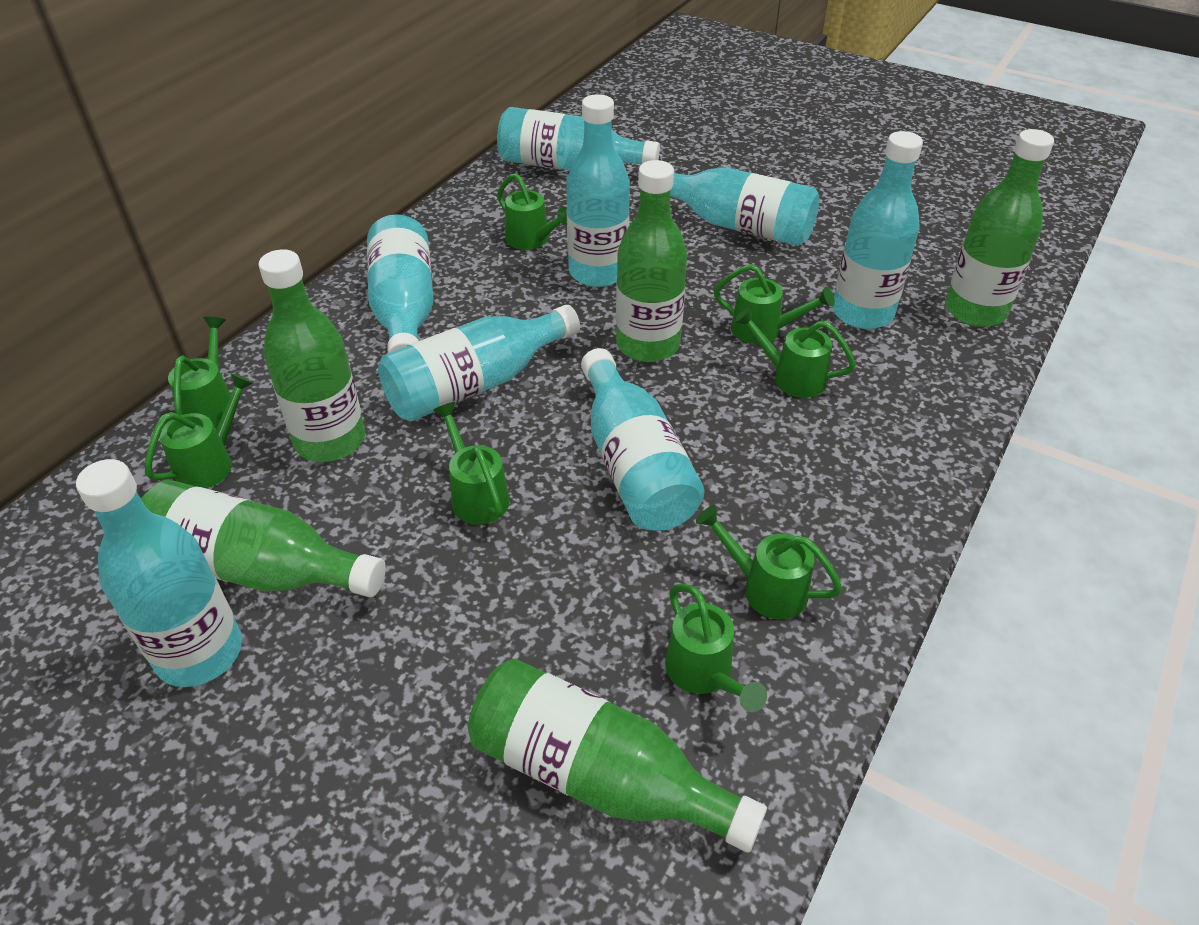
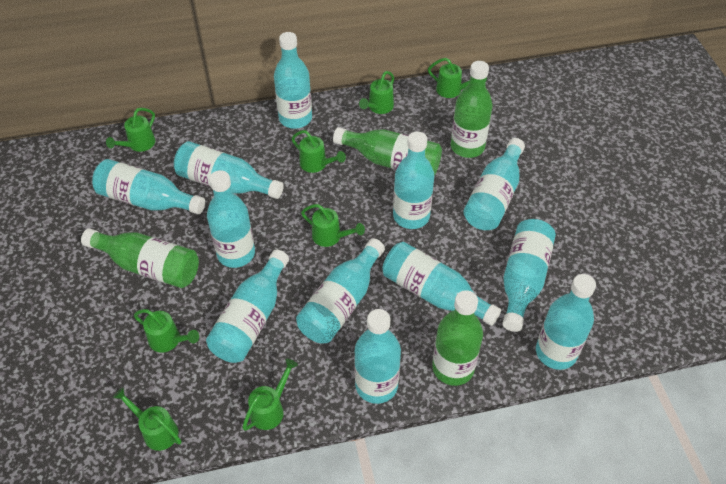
green bottle: [141,480,386,597] [259,249,365,462] [468,659,767,853] [616,160,687,362] [945,129,1054,327] = 5 -> [81,228,199,288] [333,127,442,176] [432,290,483,386] [451,61,493,158] = 4
turquoise bottle: [76,459,242,687] [367,214,434,353] [378,305,580,421] [497,107,660,170] [566,94,630,287] [581,348,704,531] [670,167,820,246] [832,131,923,329] = 8 -> [92,159,205,214] [174,141,284,199] [206,250,289,363] [207,170,255,268] [274,32,312,129] [296,238,385,343] [354,309,401,404] [382,242,501,326] [393,132,434,229] [464,138,525,230] [502,219,556,332] [536,274,596,370] = 12

